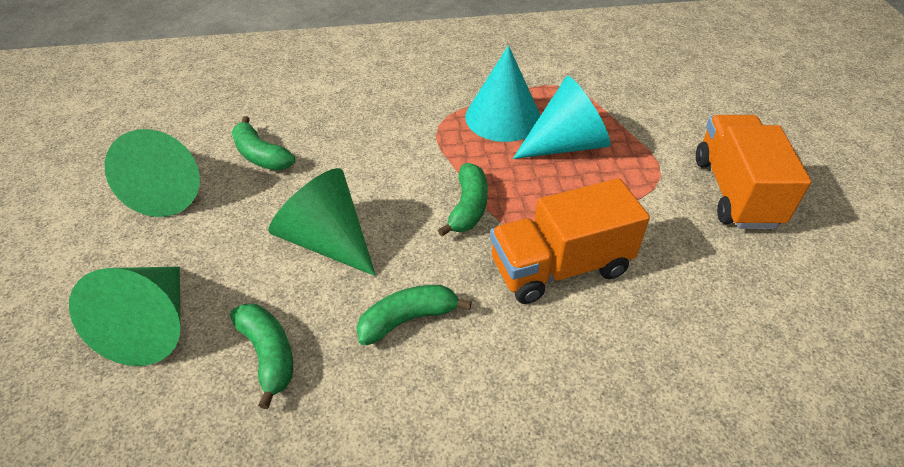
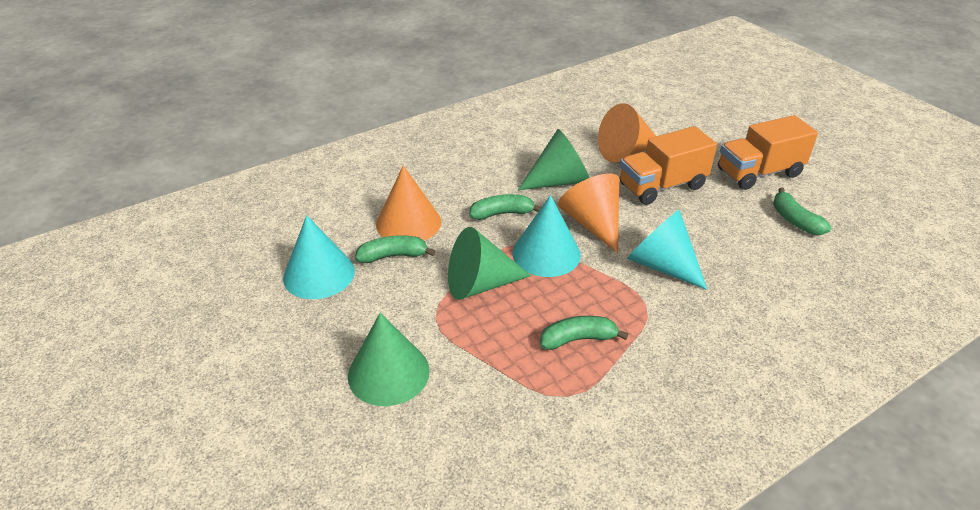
orange cone: none = 0 -> [376,165,441,241] [558,173,619,253] [598,103,656,163] = 3
turquoise cone: [465,45,541,142] [513,76,611,159] = 2 -> [283,215,355,299] [512,195,581,277] [627,210,707,290] = 3

